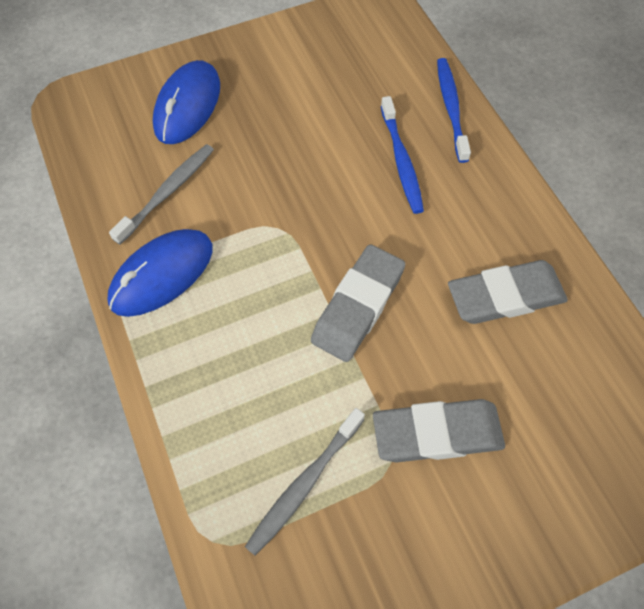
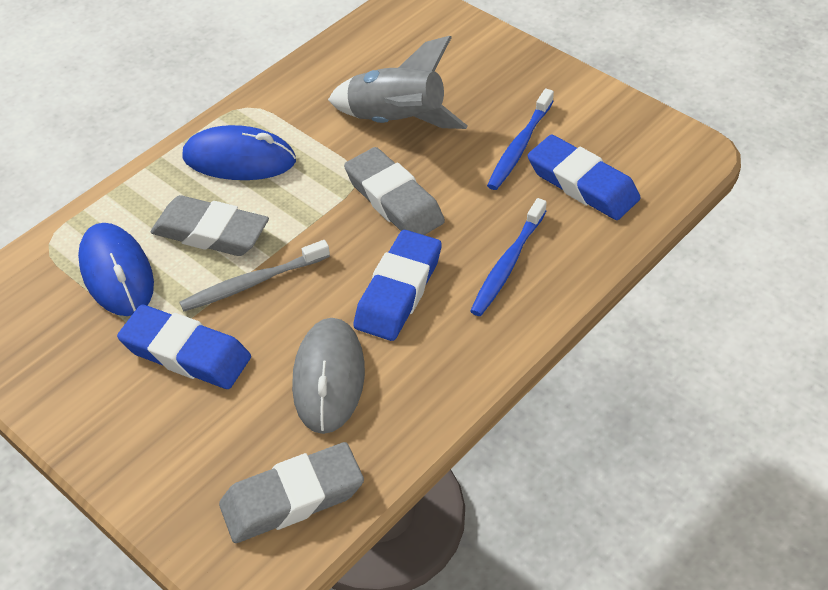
blue eraser: none = 0 -> [117,305,251,389] [353,230,442,341] [528,135,641,220] = 3
grey mouse: none = 0 -> [292,318,365,434] = 1
grey rocket: none = 0 -> [328,36,468,129] = 1
grey toothbrush: [109,144,214,245] [245,408,365,556] = 2 -> [179,240,330,311] = 1

